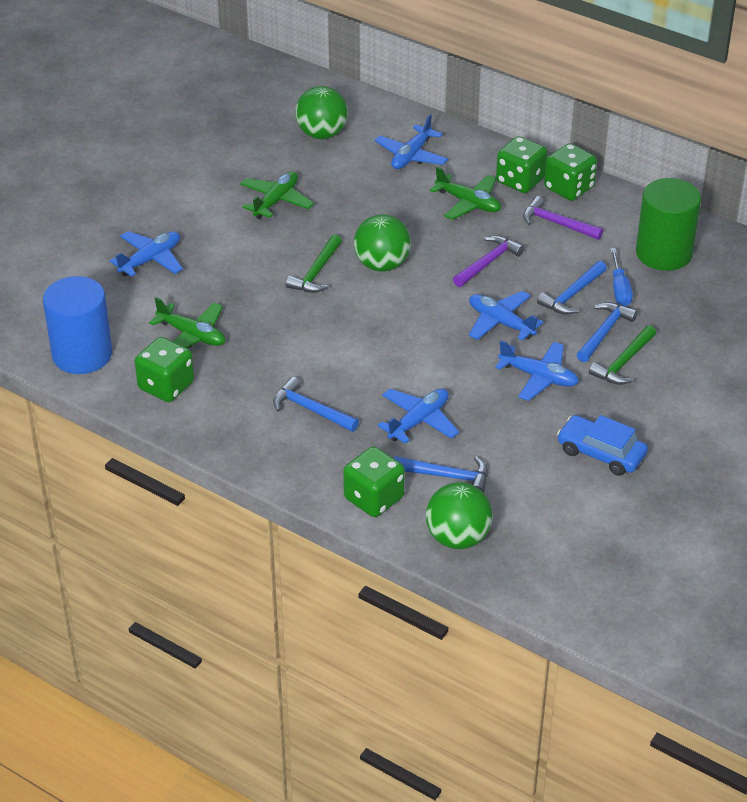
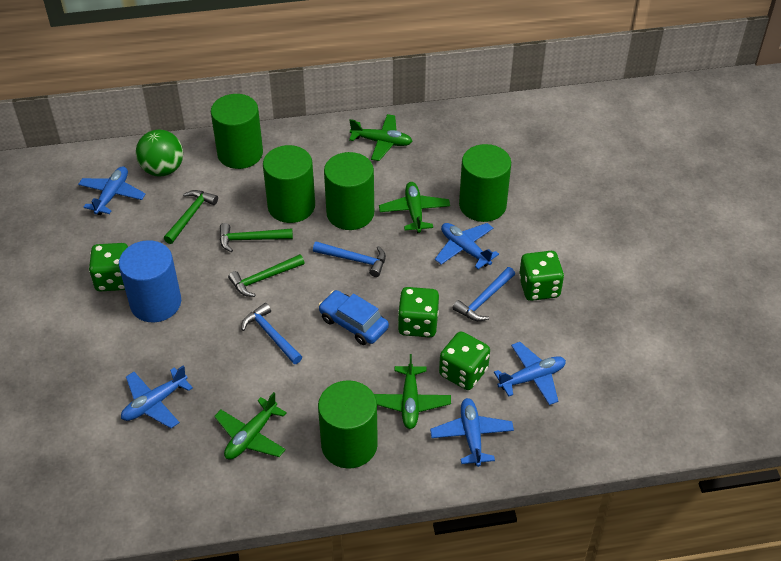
blue hammer: [273,377,359,432] [394,456,488,493] [537,261,607,315] [577,302,638,362] = 4 -> [242,303,302,364] [313,241,386,277] [453,267,515,321] = 3
blue screwdriver: [610,248,633,306] = 1 -> none = 0
green ball: [295,86,348,139] [354,214,411,272] [426,482,493,549] = 3 -> [136,130,183,176] = 1
green cylinder: [636,178,701,271] = 1 -> [211,94,263,169] [263,145,315,223] [318,380,378,469] [324,152,374,230] [459,144,511,222] = 5
green hammer: [286,235,342,293] [589,325,656,385] = 2 -> [164,190,218,244] [220,223,293,252] [228,254,304,297] = 3
green plane: [149,297,225,348] [240,171,314,219] [430,167,501,220] = 3 -> [214,392,287,460] [349,114,412,161] [374,354,451,429] [379,182,450,233] = 4
purple hammer: [453,235,524,287] [523,196,603,240] = 2 -> none = 0

